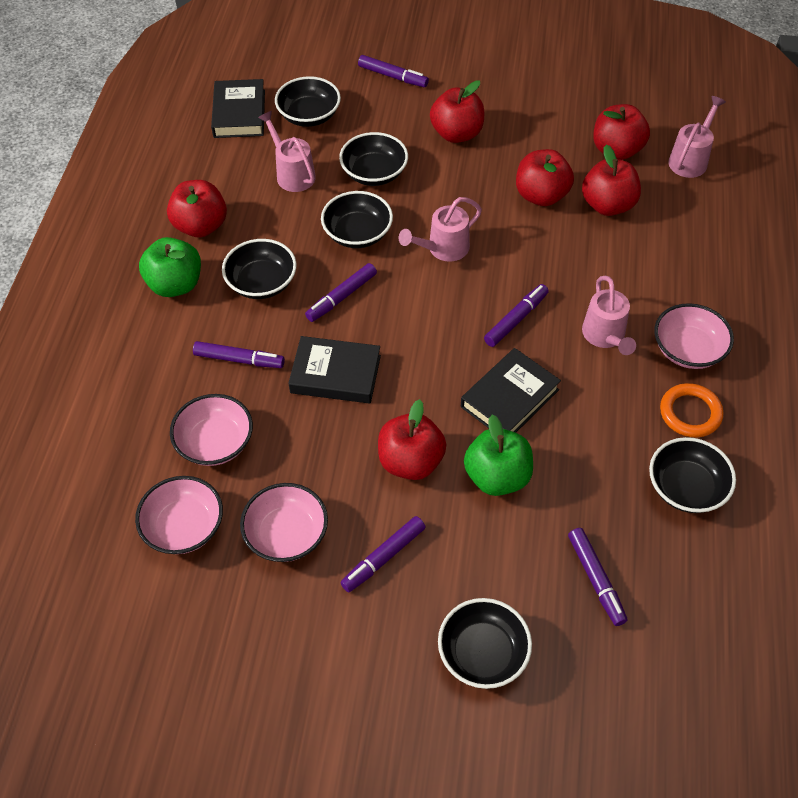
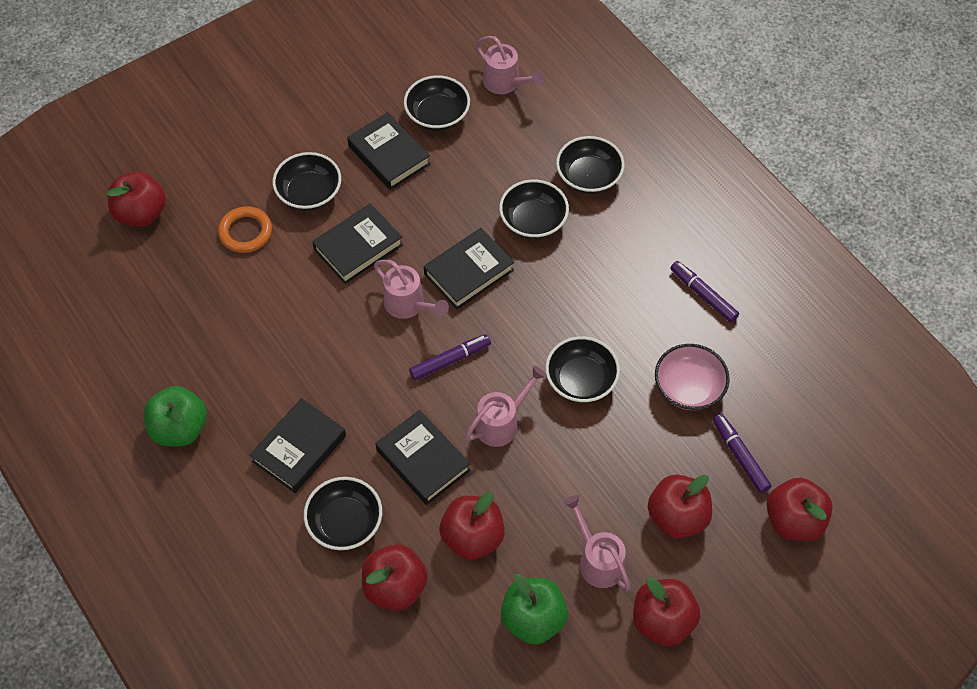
black book: [211,79,265,138] [288,336,381,403] [461,348,561,433] = 3 -> [250,398,346,493] [312,203,403,284] [347,112,430,190] [376,410,471,505] [424,228,514,310] = 5
pink bowl: [135,476,223,554] [170,394,253,466] [240,483,328,562] [654,303,734,369] = 4 -> [655,344,730,410] = 1
purple marker: [193,341,285,368] [305,263,377,322] [340,516,426,592] [358,55,429,87] [484,284,549,347] [568,528,628,626] = 6 -> [409,334,491,381] [670,261,739,323] [713,414,771,493] = 3

